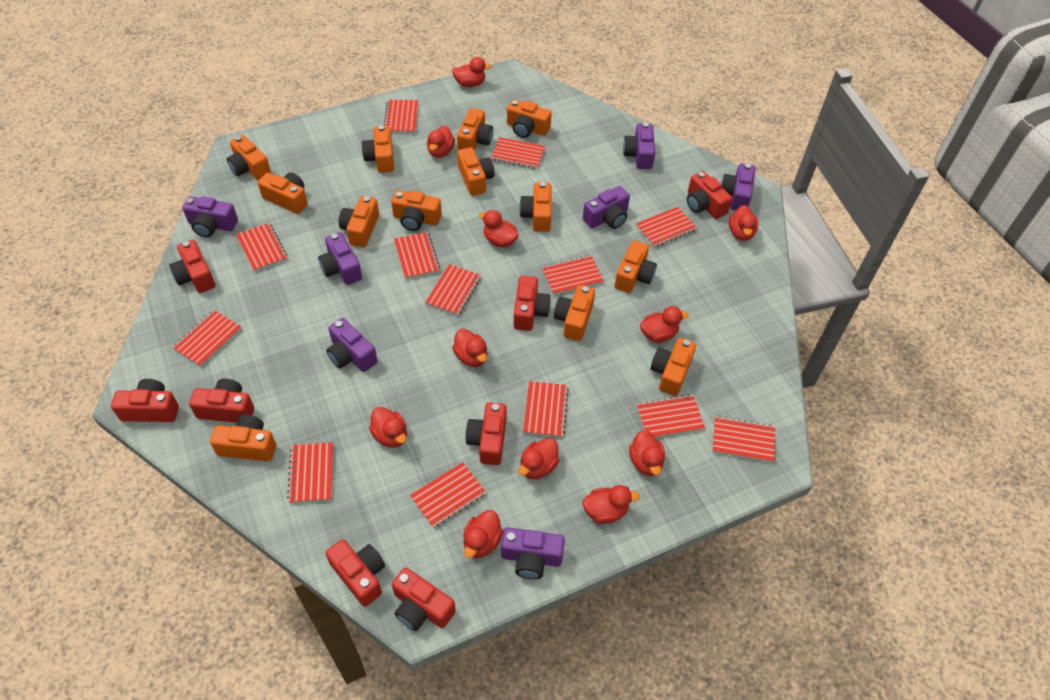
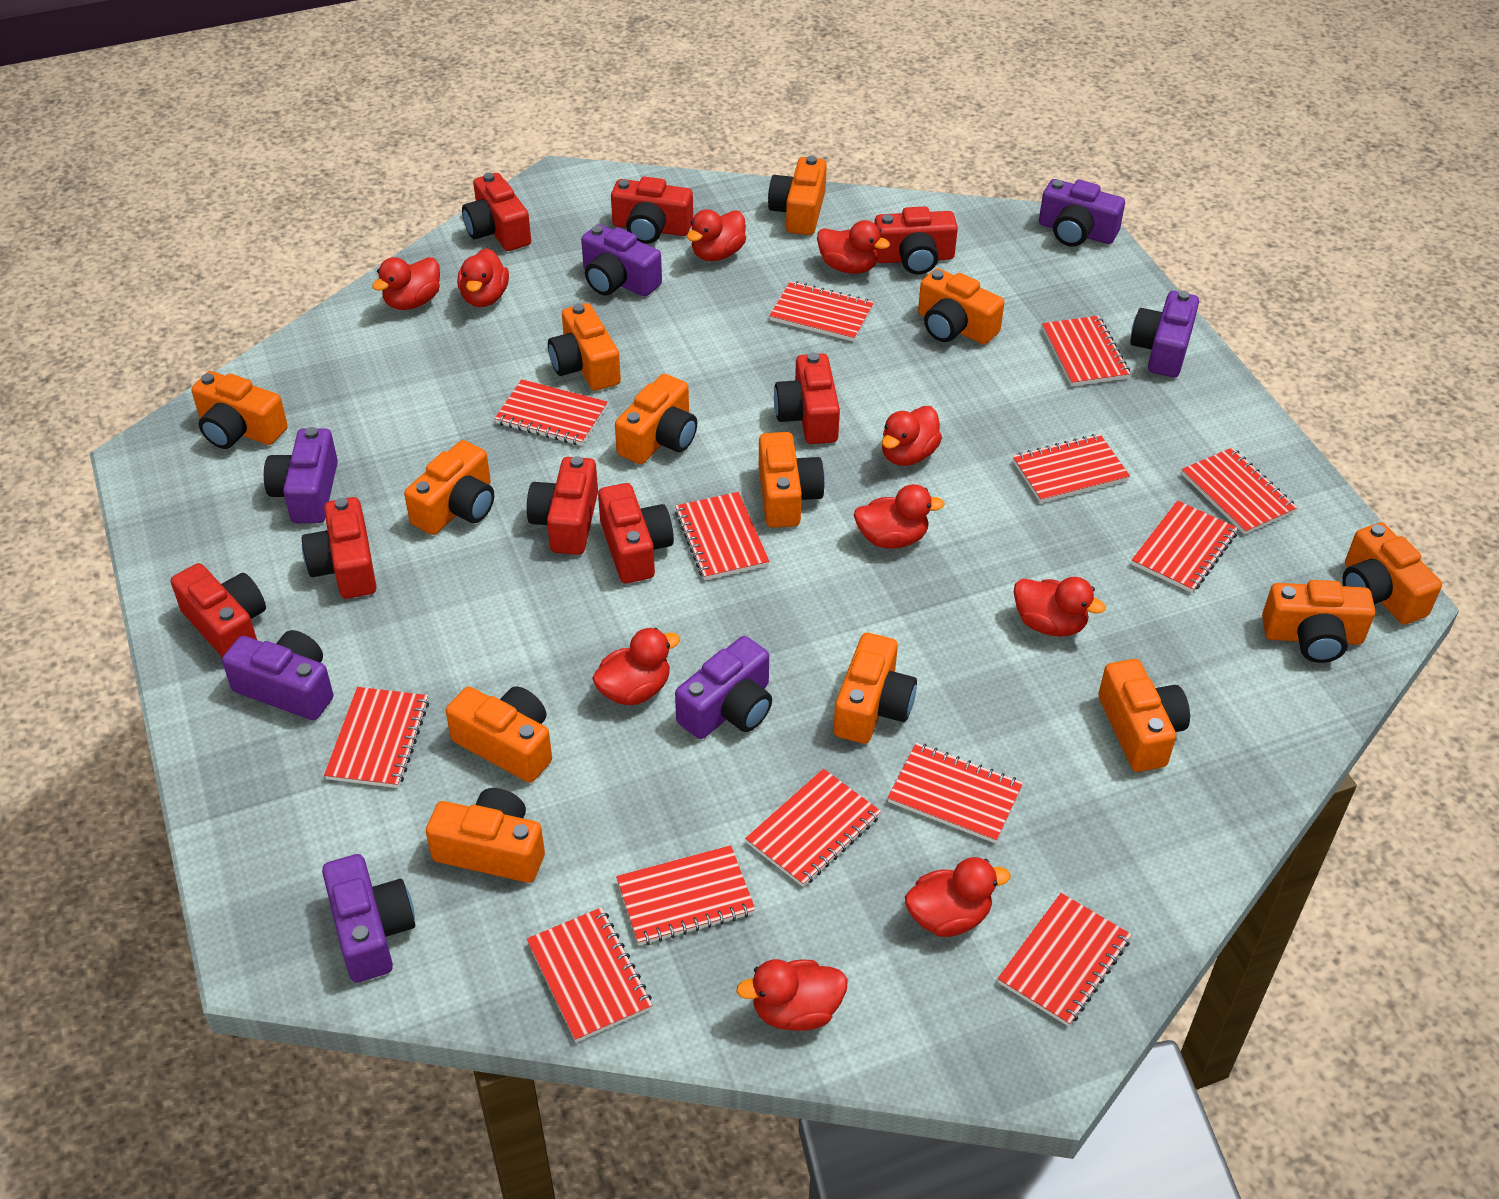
red duck: [369,407,407,448] [427,125,455,158] [452,57,492,87] [452,328,487,367] [463,510,503,558] [479,210,519,247] [518,438,559,479] [582,485,640,524] [629,430,665,476] [640,306,689,342] [729,205,758,241] = 11 -> [372,257,440,310] [457,248,509,307] [592,628,680,705] [687,209,746,261] [736,959,848,1031] [817,220,890,274] [854,484,945,548] [882,406,942,466] [905,857,1011,937] [1014,577,1106,637] = 10

